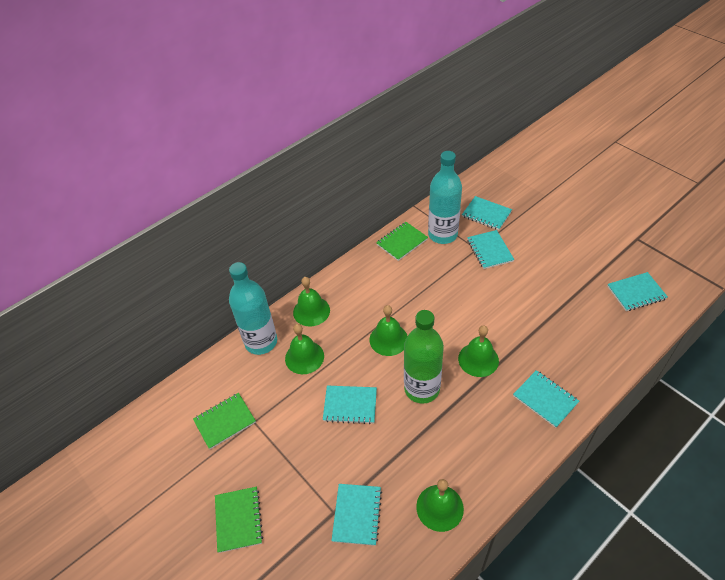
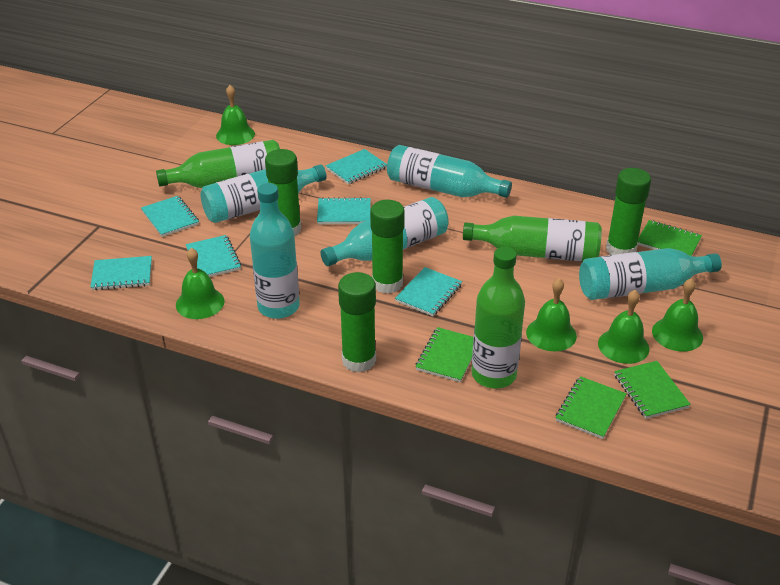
green bottle: [404,310,444,404] = 1 -> [156,140,280,188] [463,216,602,262] [472,247,525,388] = 3
green glue stick: none = 0 -> [265,149,301,236] [338,272,376,373] [370,200,405,294] [606,168,651,255] = 4
green notebook: [193,393,256,449] [215,487,263,553] [376,222,428,261] = 3 -> [416,327,474,382] [556,376,627,439] [614,361,691,419] [638,220,702,256] = 4
turquoise bottle: [229,262,277,355] [428,151,462,244] = 2 -> [200,164,327,223] [250,183,300,319] [320,197,449,266] [387,145,512,198] [579,248,722,300] = 5

